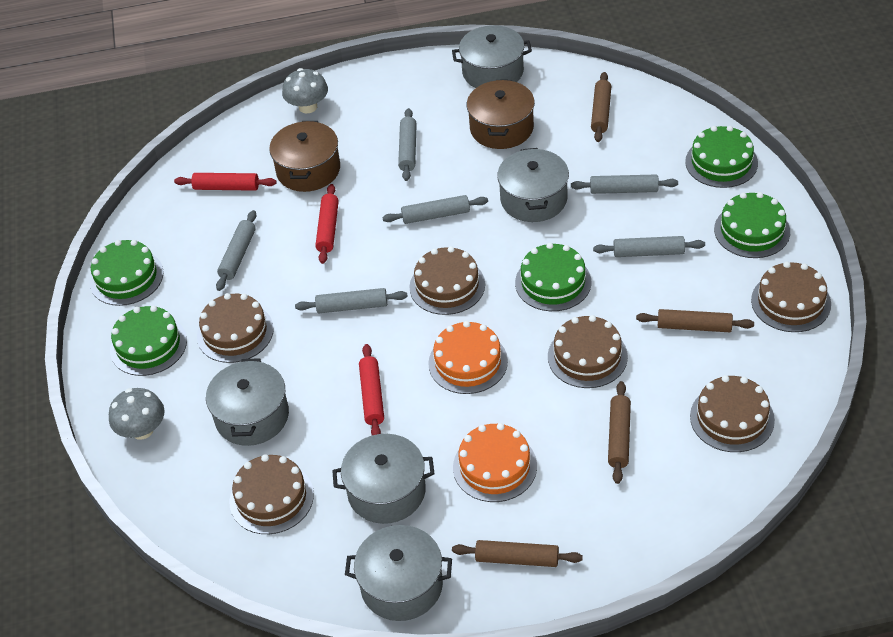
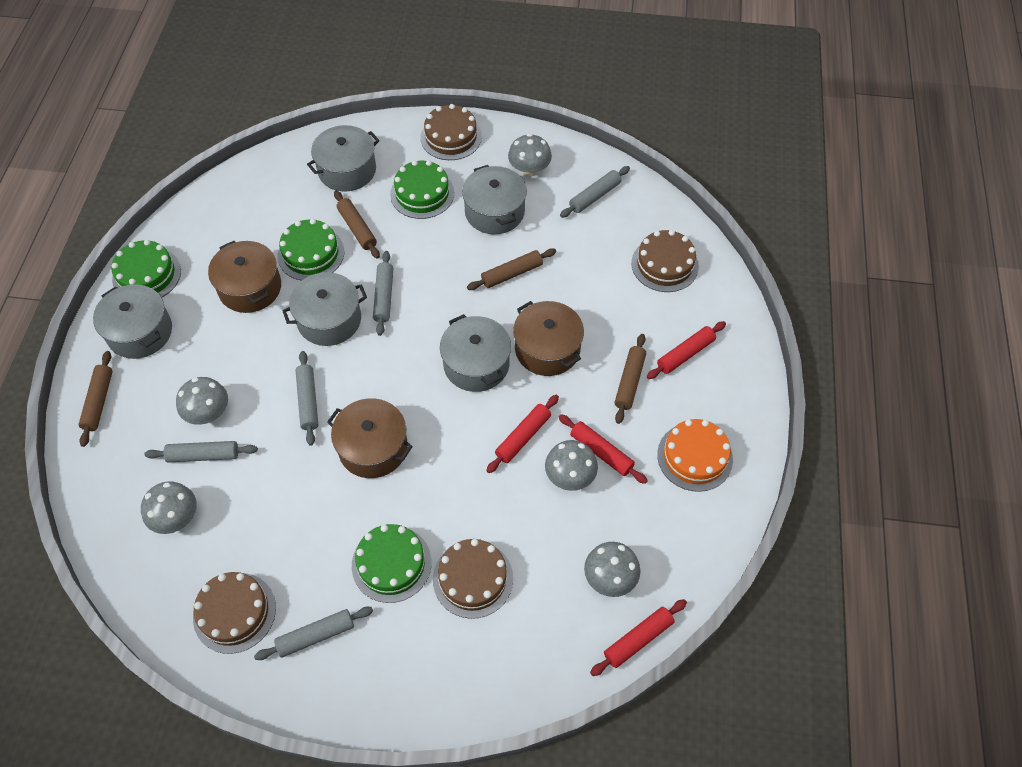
brown cake: [197,293,274,363] [229,454,314,534] [409,246,485,315] [548,315,628,388] [690,375,775,452] [751,261,831,332] = 6 -> [193,572,276,654] [420,104,482,160] [433,539,513,619] [631,230,699,292] = 4
brown pot: [269,121,340,192] [467,80,535,149] = 2 -> [208,241,281,313] [327,398,413,478] [513,301,584,376] = 3
green cake: [90,240,164,306] [110,305,187,376] [515,243,591,311] [685,126,758,188] [714,192,790,258] = 5 -> [111,240,181,298] [278,219,344,281] [352,524,432,603] [390,160,454,219] = 4
grey mushroom: [109,388,165,440] [282,68,328,113] = 2 -> [141,481,197,534] [176,377,228,425] [508,134,552,177] [545,440,598,491] [584,542,640,597] = 5
grey rolling pin: [216,210,256,291] [295,288,408,313] [382,195,488,224] [398,108,417,181] [571,174,678,194] [593,236,705,257] = 6 -> [144,441,258,462] [254,607,373,660] [295,351,318,446] [373,251,393,336] [560,166,630,218] = 5
orange cake: [428,321,508,394] [453,423,537,502] = 2 -> [657,419,733,492] = 1
red rolling pin: [174,173,276,191] [315,184,339,264] [359,344,384,435] = 3 -> [486,395,559,473] [559,414,648,484] [590,599,687,676] [647,321,726,379] = 4

